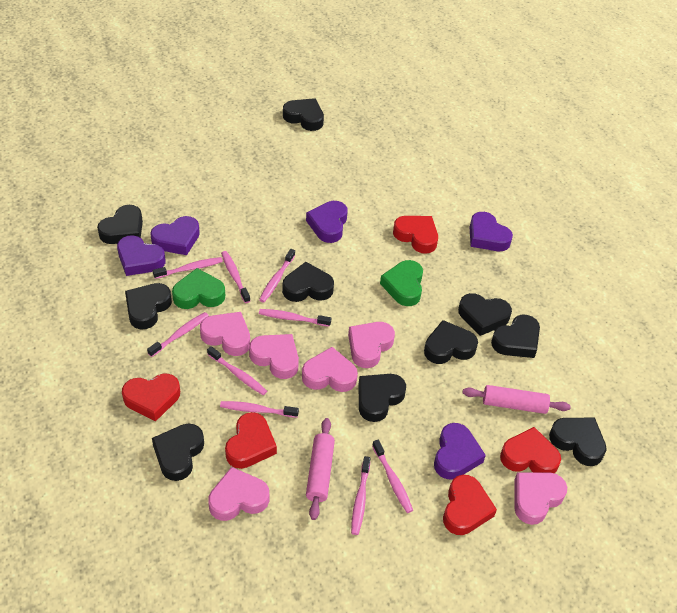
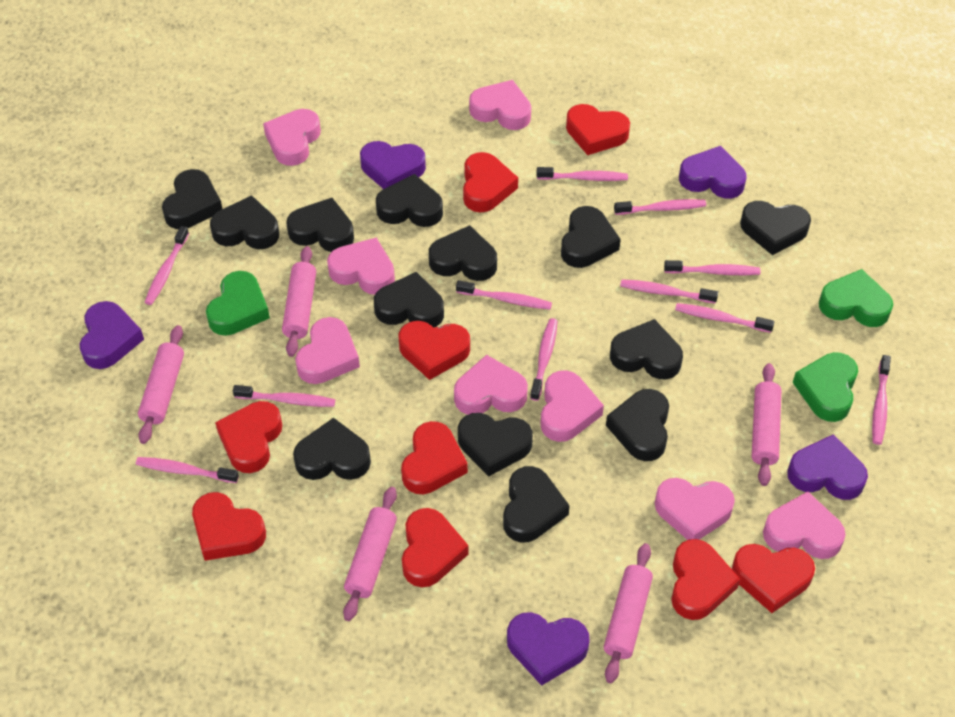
black heart: [97,205,143,244] [125,283,172,329] [152,423,204,481] [282,262,334,302] [283,98,324,131] [359,374,406,422] [424,320,478,364] [458,293,512,336] [491,315,540,358] [549,418,607,466] = 10 -> [162,169,222,229] [210,195,279,249] [286,198,354,252] [293,418,371,480] [374,272,444,328] [376,174,443,227] [429,225,497,281] [458,413,533,477] [503,466,570,542] [561,206,621,268] [606,389,669,461] [610,319,683,379] [740,201,811,255] = 13
green heart: [172,268,225,309] [380,260,423,306] = 2 -> [206,271,270,336] [792,352,858,422] [819,269,893,327] = 3
pink heart: [200,312,250,356] [208,467,269,521] [249,334,299,379] [302,347,358,392] [348,322,395,368] [514,472,567,525] = 6 -> [263,109,321,166] [295,317,360,384] [327,238,395,295] [454,355,528,415] [469,80,531,130] [540,370,604,442] [655,478,735,540] [763,491,846,559] = 8
pink rolling pin: [306,418,335,520] [462,385,571,414] = 2 -> [138,325,184,444] [282,246,316,357] [343,487,397,621] [604,543,653,683] [752,363,781,486] = 5
pink toothbrush: [147,312,209,357] [153,257,223,279] [207,346,267,395] [220,401,299,418] [221,251,250,303] [259,249,295,302] [259,309,331,327] [351,456,370,535] [372,440,413,513] = 9 -> [136,457,239,483] [144,226,189,305] [233,385,335,407] [456,280,552,310] [530,318,557,401] [537,167,628,181] [614,199,706,215] [620,279,718,304] [664,260,760,275] [675,303,774,333] [872,355,891,445] = 11
red heart: [122,374,180,422] [225,412,277,469] [393,216,438,254] [443,475,497,535] [500,427,561,473] = 5 -> [192,492,266,561] [215,401,282,473] [398,321,470,380] [401,421,468,494] [402,508,469,587] [463,152,518,213] [566,104,630,155] [671,539,740,620] [732,544,815,613] = 9

